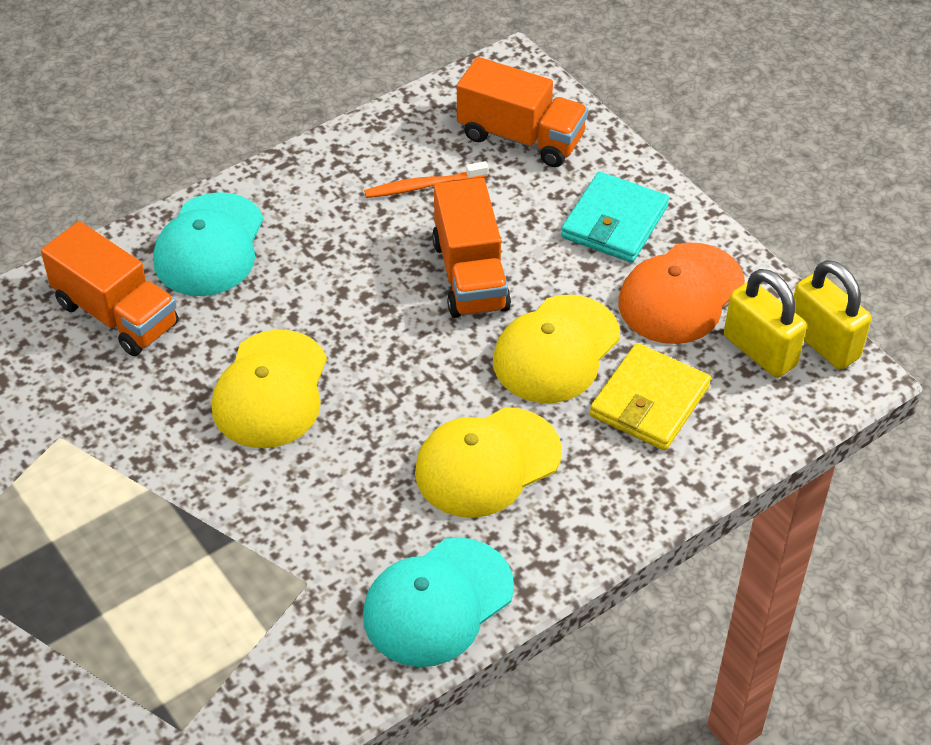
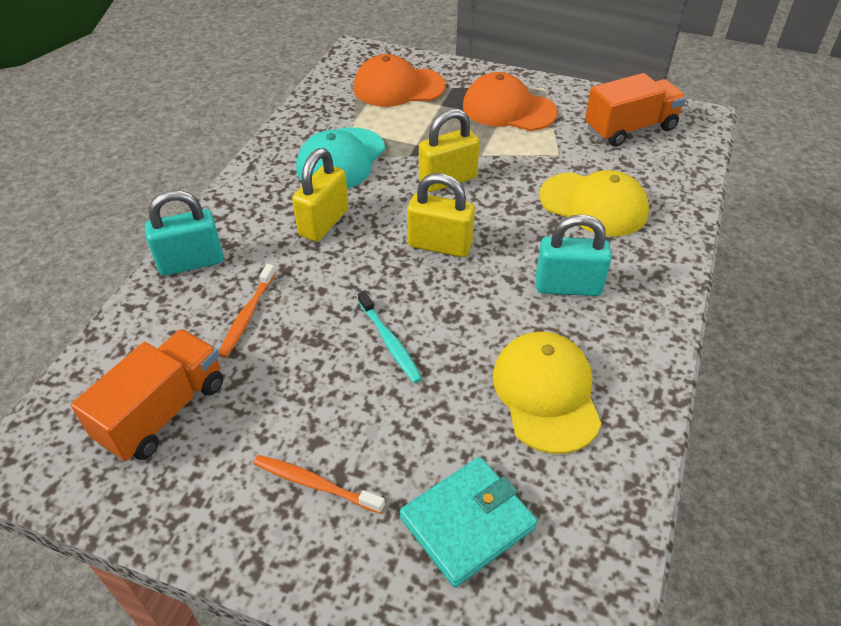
orange cap: [619,243,744,344] = 1 -> [353,54,446,107] [463,72,558,131] = 2
orange toothbrush: [364,161,488,198] = 1 -> [219,264,276,358] [254,455,385,514] = 2
orange truck: [41,221,179,356] [432,178,511,318] [457,57,588,167] = 3 -> [71,329,223,462] [585,73,686,147] = 2
turquoise cap: [153,192,264,296] [363,537,514,667] = 2 -> [296,127,385,189] = 1
turquoise padlock: none = 0 -> [145,190,224,276] [536,214,612,296] = 2
turquoise toothbrush: none = 0 -> [358,291,422,383] = 1
yellow cap: [212,330,327,448] [415,407,562,518] [493,295,620,403] = 3 -> [493,332,602,454] [539,170,649,237] = 2
yellow padlock: [724,269,807,378] [794,260,872,370] = 2 -> [292,148,349,242] [407,173,475,257] [419,109,480,192] = 3
yellow wallet: [590,343,711,450] = 1 -> none = 0

